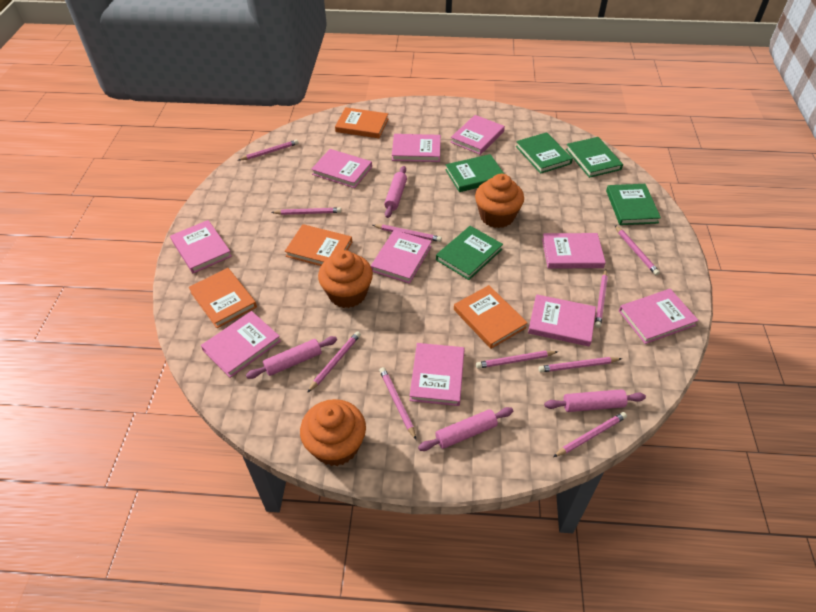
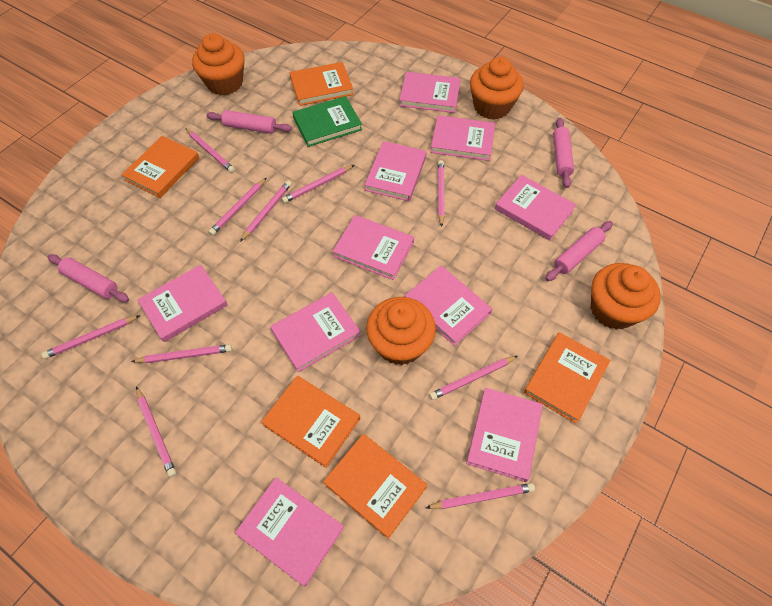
green book: [436,226,503,280] [445,154,504,192] [516,132,573,174] [566,137,623,178] [606,184,661,225] = 5 -> [292,96,362,147] = 1
orange book: [189,268,257,328] [285,224,352,266] [335,107,388,138] [454,285,528,349] = 4 -> [121,136,199,198] [261,376,360,468] [290,62,353,106] [323,434,427,539] [524,332,610,423] = 5
orange cupcake: [300,399,366,466] [318,250,373,308] [475,174,524,228] = 3 -> [192,33,245,95] [366,297,436,365] [470,57,524,120] [591,263,661,330] = 4

